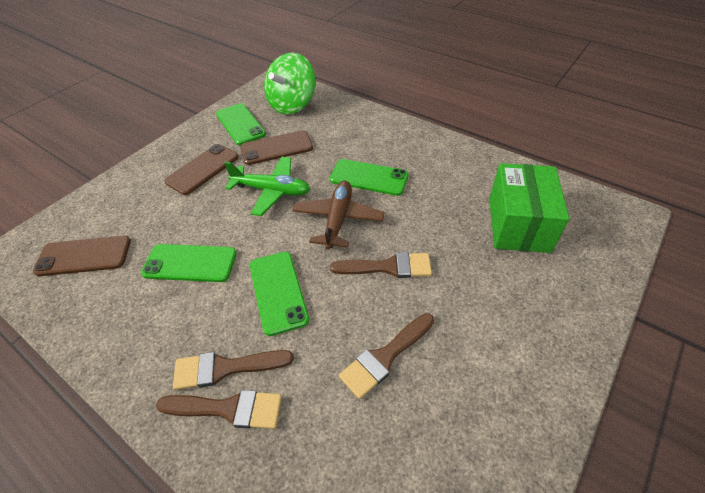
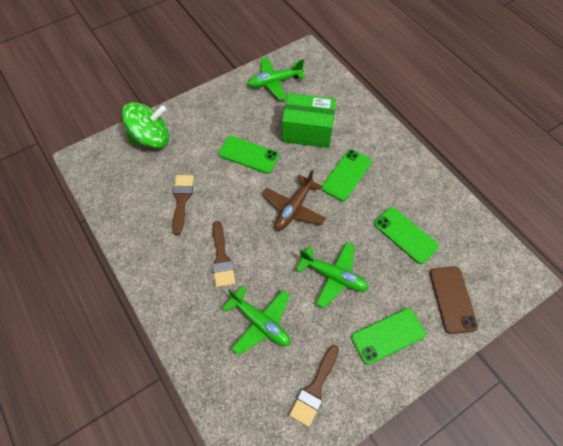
brown brush: [156,390,282,429] [173,350,294,390] [330,252,432,278] [339,313,434,399] = 4 -> [172,175,194,235] [212,221,235,288] [290,345,339,427] = 3
brown phone: [33,235,131,276] [164,144,239,195] [240,130,313,165] = 3 -> [429,266,478,334] = 1
green plane: [224,157,310,216] = 1 -> [222,286,291,355] [247,57,305,100] [296,242,369,308] = 3

